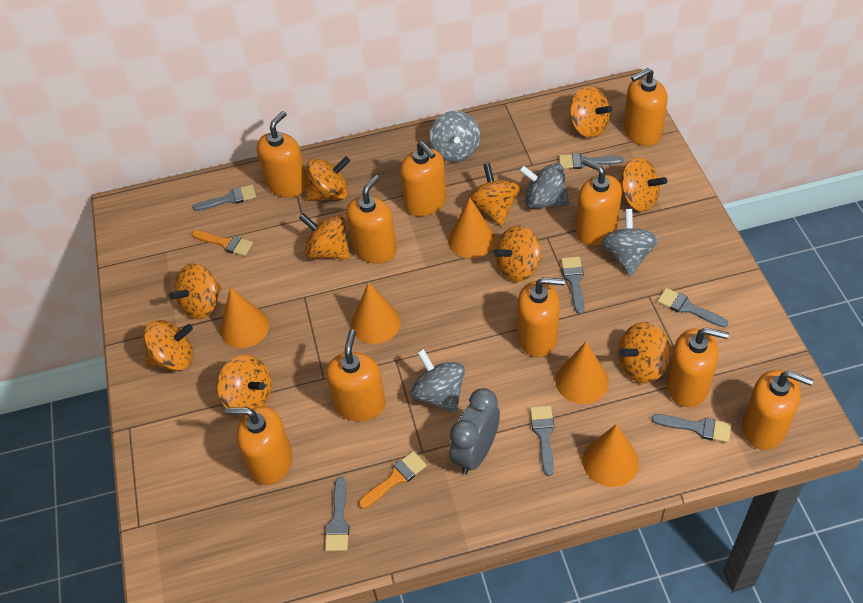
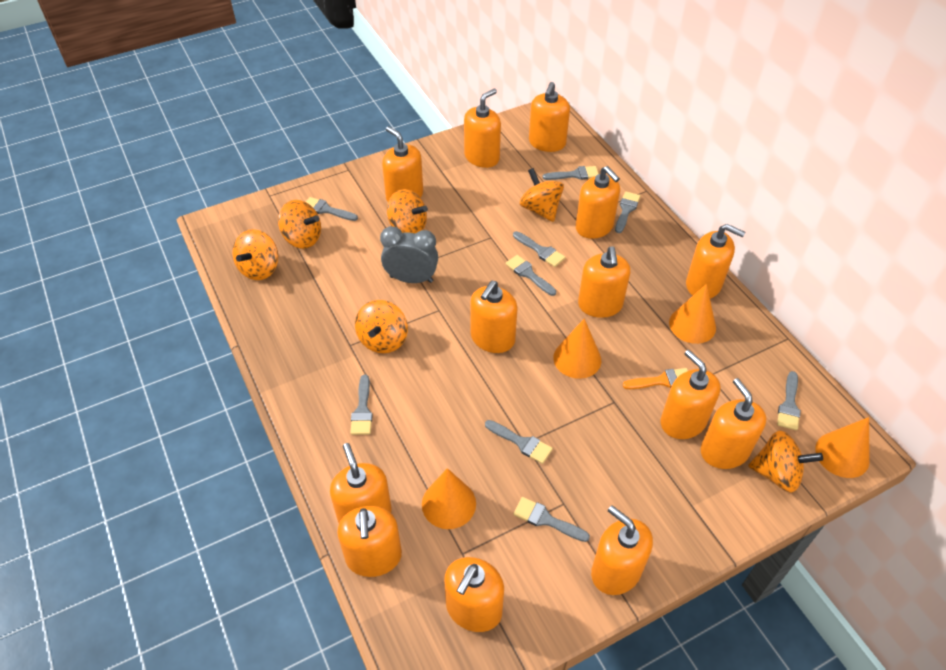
grey brush: [192,184,256,211] [325,477,349,551] [530,406,554,476] [559,153,623,169] [561,257,584,314] [651,414,731,443] [657,288,728,327] = 7 -> [306,197,358,221] [350,375,373,435] [485,420,553,464] [506,255,556,296] [513,231,566,267] [513,497,590,542] [543,166,599,180] [615,191,640,233] [777,371,801,430] = 9
grey spinning top: [411,349,465,414] [429,111,480,162] [519,163,569,209] [601,209,658,276] = 4 -> none = 0
orange brush: [192,230,253,256] [359,451,427,509] = 2 -> [623,368,688,389] = 1
orange cone: [220,287,269,348] [351,282,401,344] [448,197,496,259] [556,342,609,404] [583,424,639,487] = 5 -> [422,468,476,529] [553,318,601,379] [669,284,716,344] [815,417,870,478] = 4
orange soap dispenser: [225,406,293,485] [257,111,307,197] [326,329,386,422] [346,175,397,264] [400,141,447,216] [517,277,565,357] [576,159,622,246] [623,68,668,146] [667,327,729,407] [742,370,813,450] = 10 -> [330,443,392,523] [337,506,402,577] [382,126,423,202] [444,557,504,632] [464,89,501,168] [471,281,517,353] [529,82,570,152] [576,166,620,239] [578,246,630,318] [591,505,653,595] [661,350,721,439] [686,224,745,299] [701,378,766,469] = 13
orange spinning top: [143,320,193,371] [169,263,222,319] [217,355,272,416] [299,213,350,260] [306,156,350,201] [468,163,520,226] [494,225,541,282] [569,86,612,138] [618,322,671,383] [619,157,667,211] = 10 -> [233,229,278,280] [278,200,321,249] [355,300,408,353] [387,189,428,234] [520,168,564,222] [748,430,823,493] = 6

